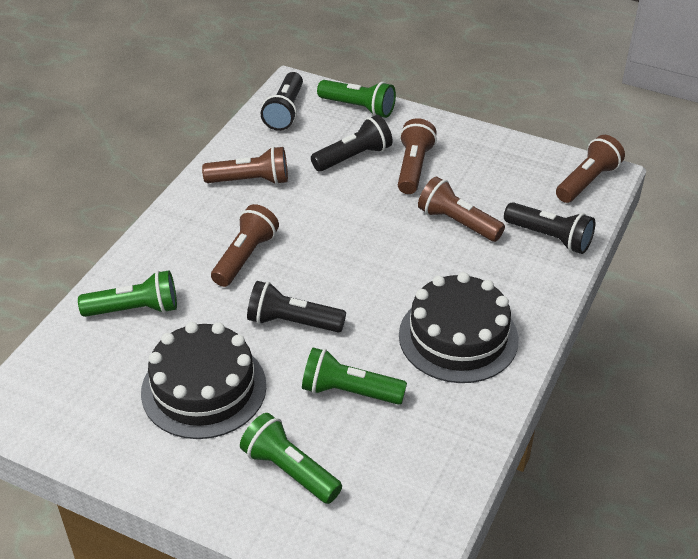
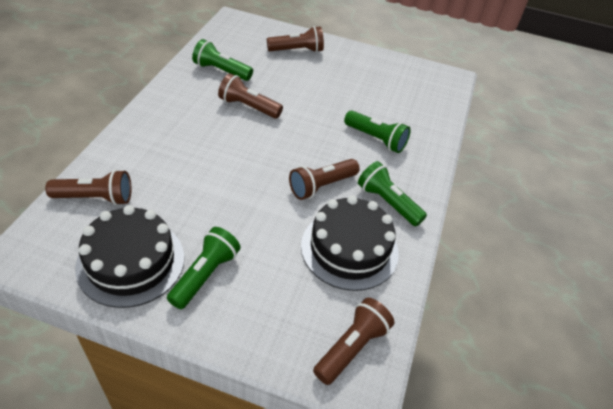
black flashlight: [247,281,346,332] [261,72,303,131] [311,115,393,172] [504,202,595,254] = 4 -> none = 0

